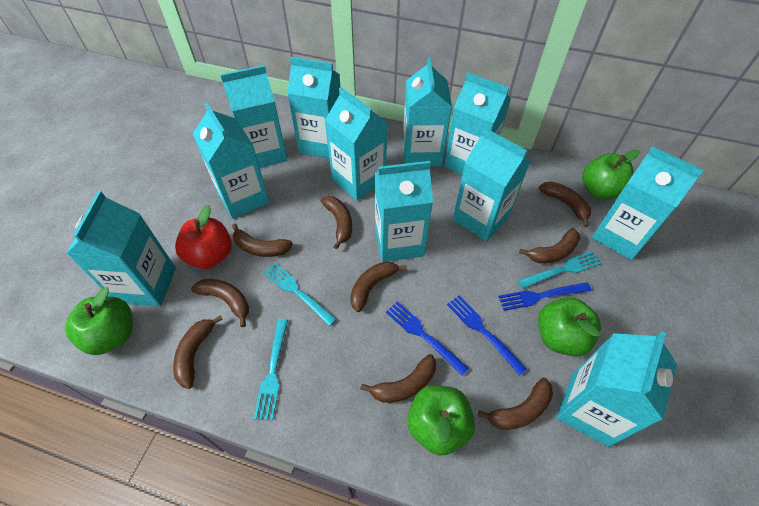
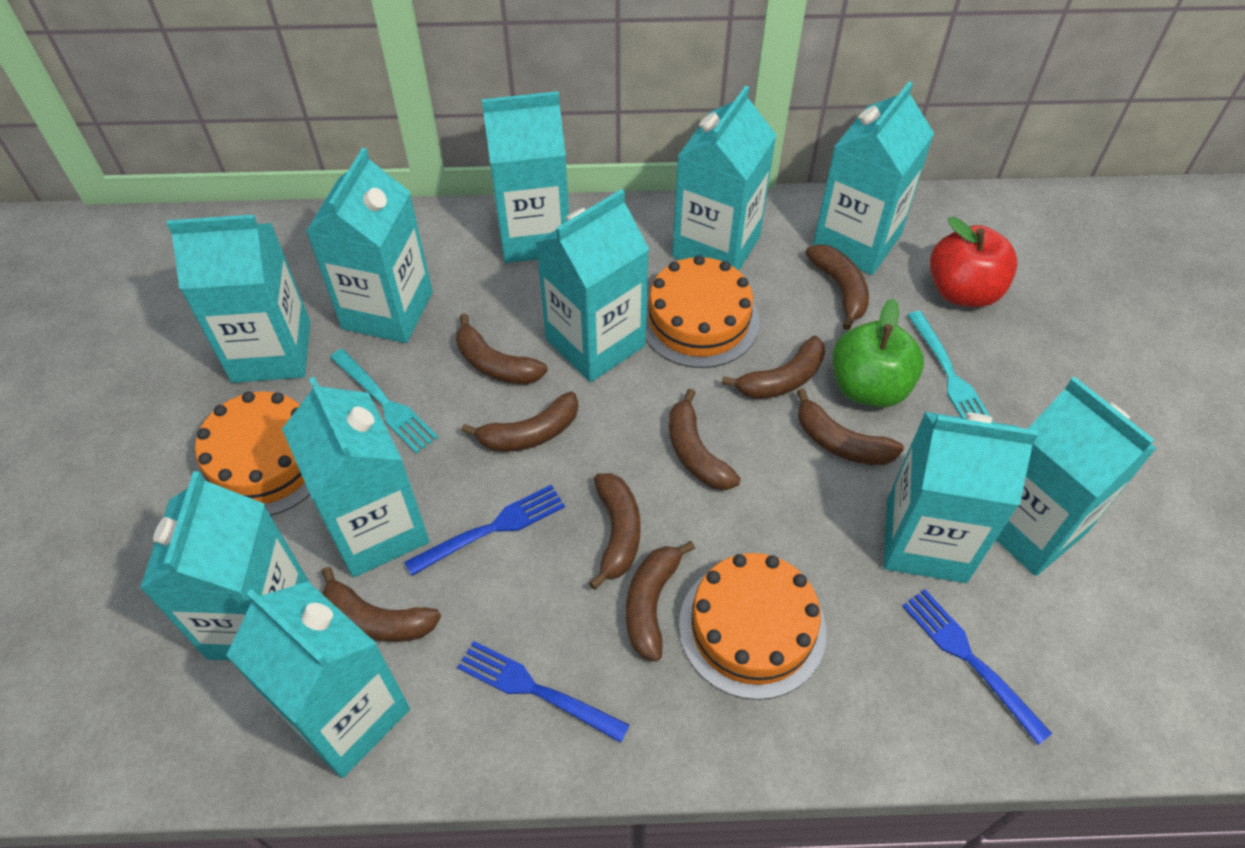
green apple: [65,287,133,355] [407,385,475,456] [538,297,601,356] [582,149,640,200] = 4 -> [832,299,924,408] = 1
orange cake: none = 0 -> [195,391,310,516] [646,255,760,368] [679,553,826,700] = 3
turquoise fork: [253,319,288,421] [263,262,337,326] [518,251,602,289] = 3 -> [330,349,438,454] [908,311,993,422] = 2

